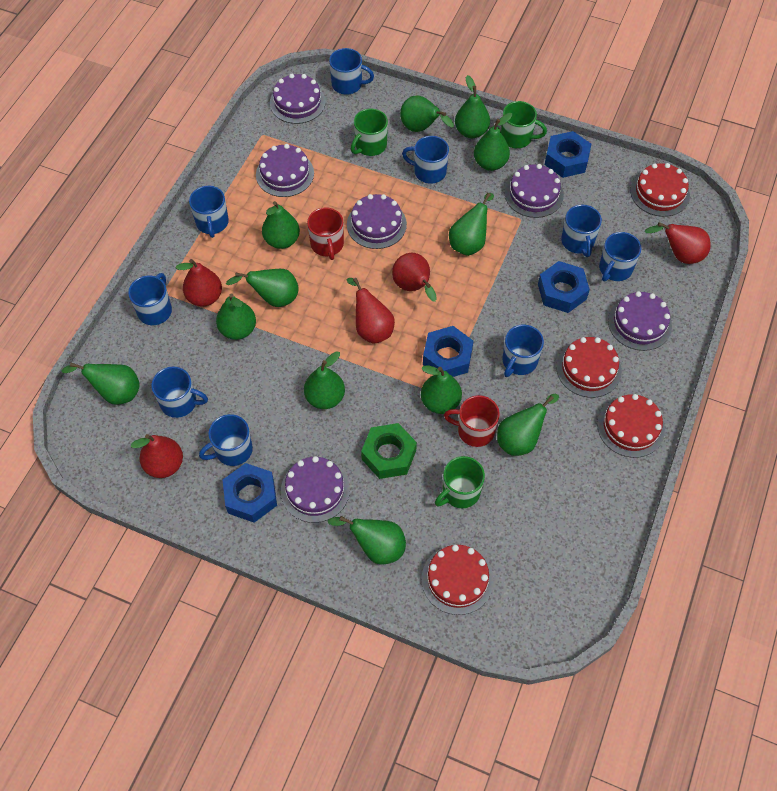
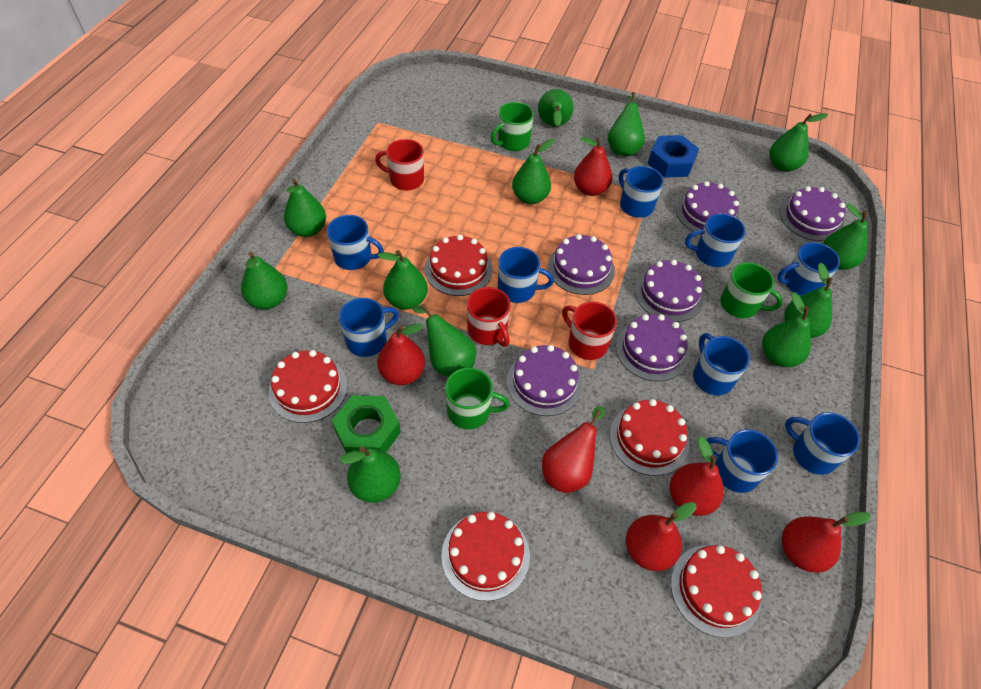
blue nut: [223,463,277,523] [423,326,474,377] [538,261,590,313] [545,131,591,178] = 4 -> [648,135,699,178] = 1
red cake: [421,545,494,615] [556,337,622,398] [597,394,665,458] [630,163,690,217] = 4 -> [269,350,347,423] [425,235,493,296] [441,512,530,601] [610,399,689,476] [671,545,762,638] = 5
red mug: [307,207,344,260] [444,395,500,447] = 2 -> [375,139,424,191] [467,287,511,347] [562,302,617,360] = 3
red pear: [131,434,183,478] [176,259,222,306] [347,278,395,344] [392,253,437,302] [644,222,711,264] = 5 -> [377,323,425,385] [542,406,605,493] [574,137,612,196] [626,502,697,571] [670,436,724,516] [782,512,871,573] = 6

